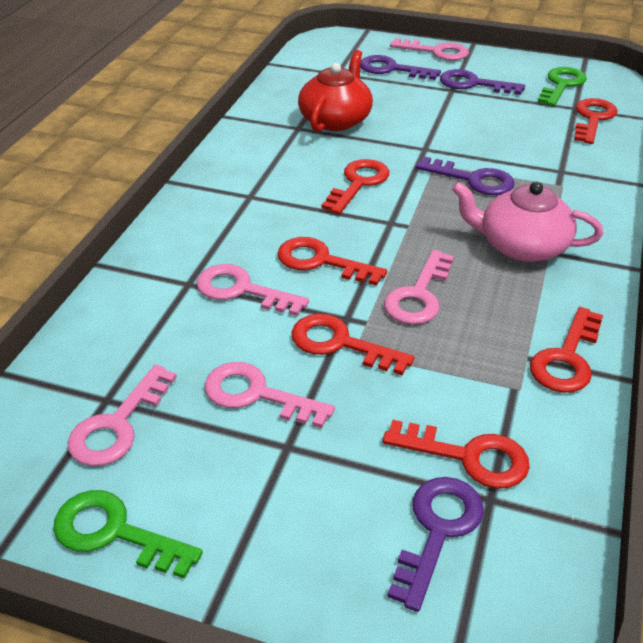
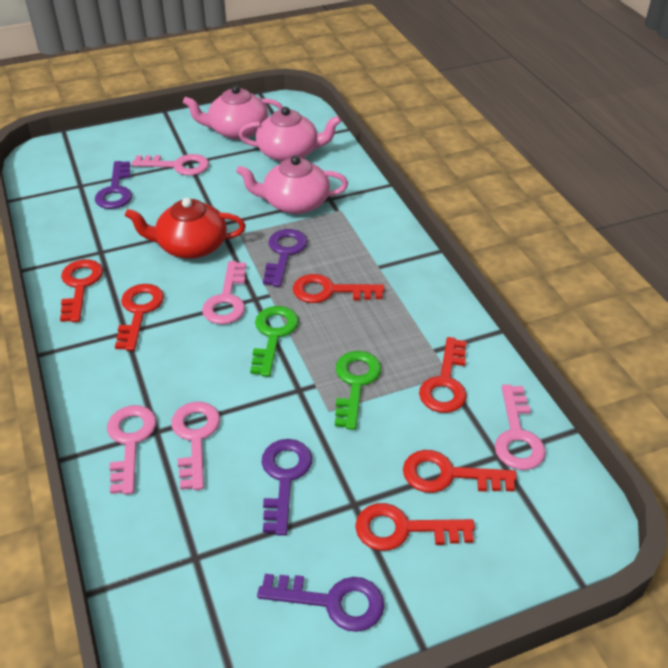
pink teapot: [452,182,603,262] = 1 -> [183,85,283,140] [236,155,348,214] [239,107,341,162] = 3

